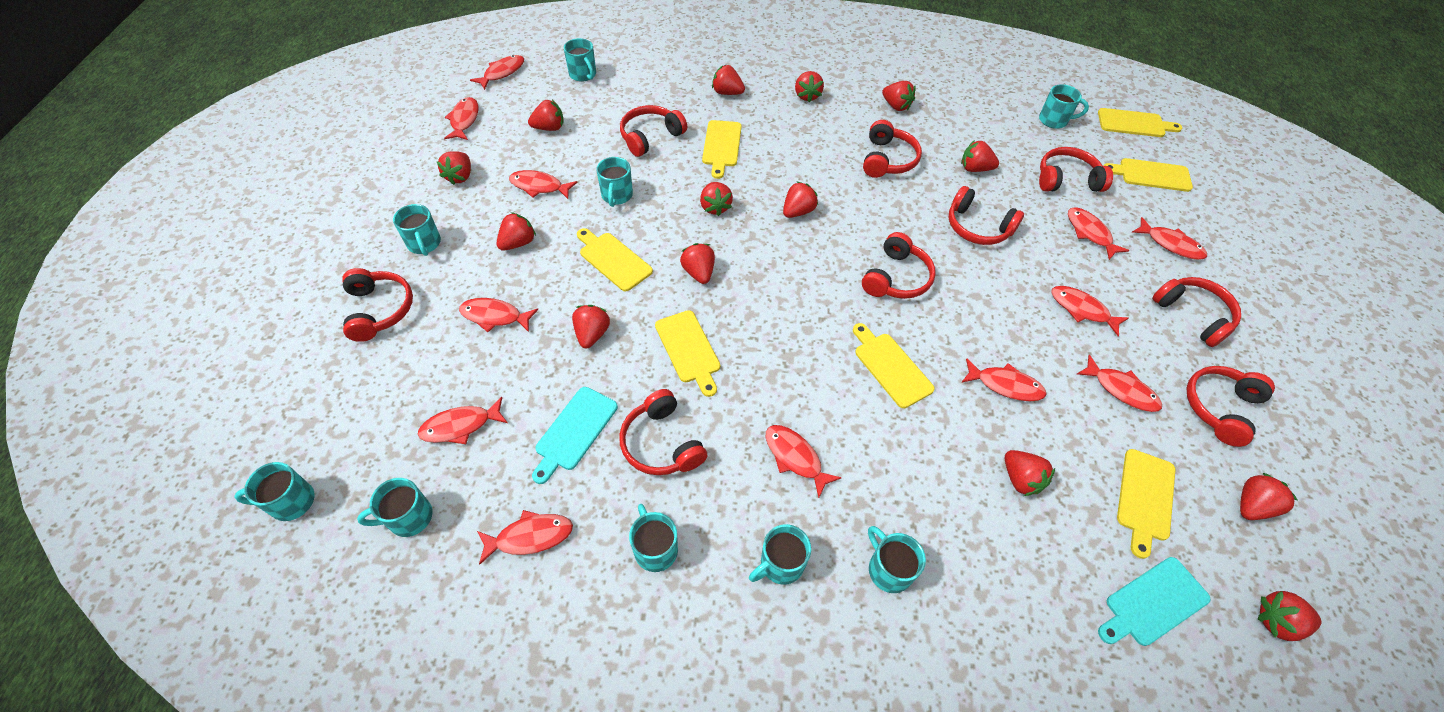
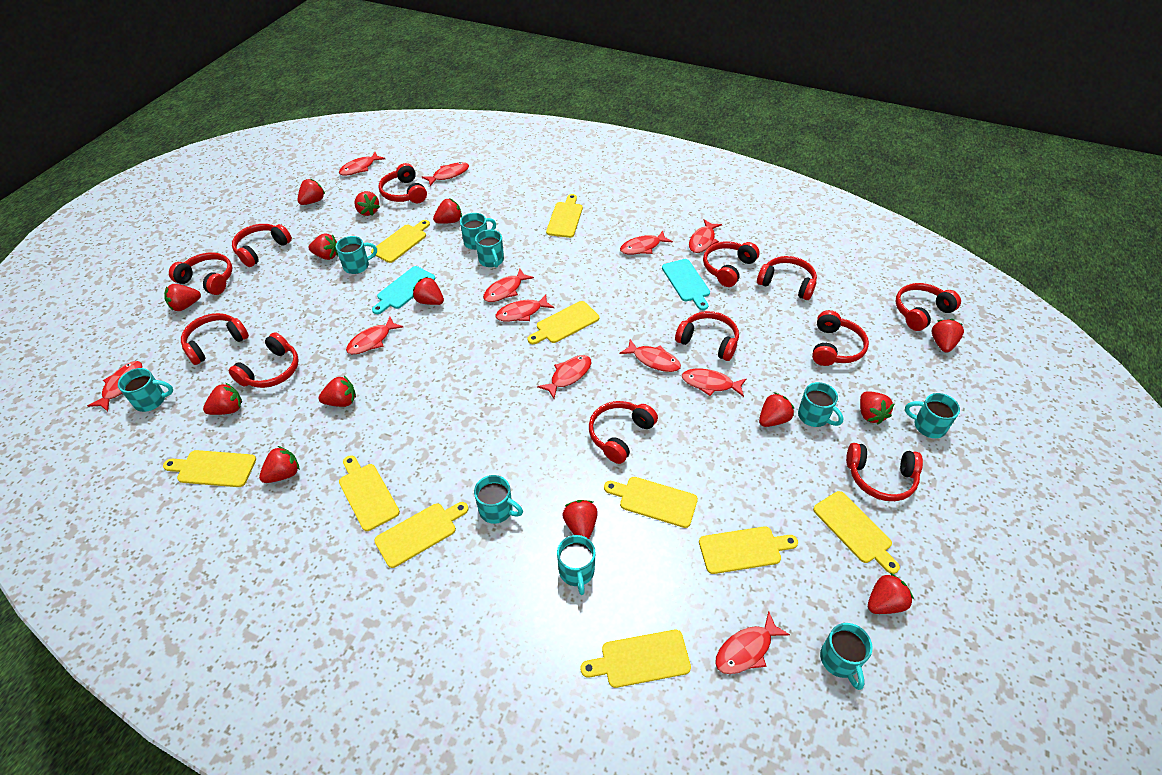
red headphones: [342,268,413,342] [619,389,708,475] [620,105,687,157] [862,232,936,299] [863,120,922,178] [949,186,1024,245] [1039,147,1113,192] [1152,277,1241,347] [1186,366,1275,447] = 9 -> [169,253,232,295] [181,313,249,365] [229,332,299,388] [232,224,292,267] [379,163,427,203] [589,401,658,464] [675,311,739,361] [703,241,760,287] [757,256,817,300] [812,310,869,366] [846,443,923,501] [895,283,961,331] = 12
yellow cutting board: [577,228,653,292] [655,310,720,397] [702,120,742,179] [853,323,935,408] [1098,108,1182,137] [1103,158,1193,192] [1117,449,1175,559] = 7 -> [163,450,256,487] [339,455,400,531] [371,220,430,263] [374,502,468,568] [528,301,599,344] [546,194,583,238] [581,630,691,688] [604,477,698,528] [699,526,798,574] [813,491,900,574] = 10

